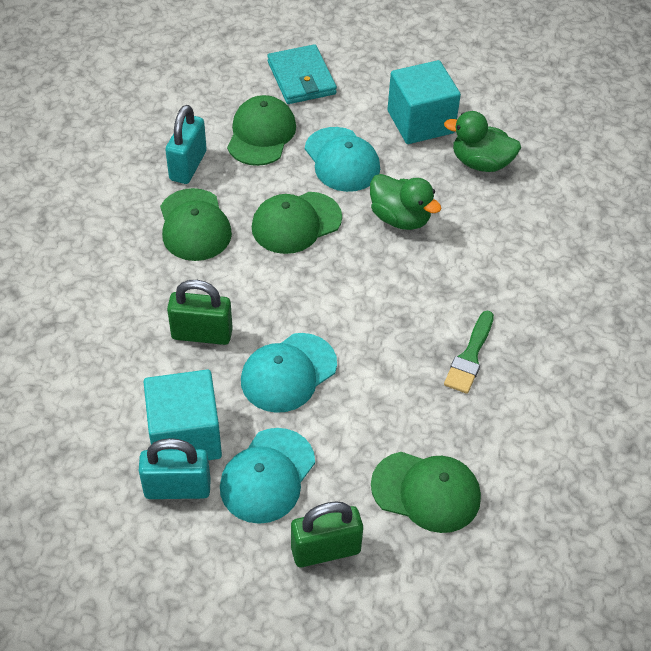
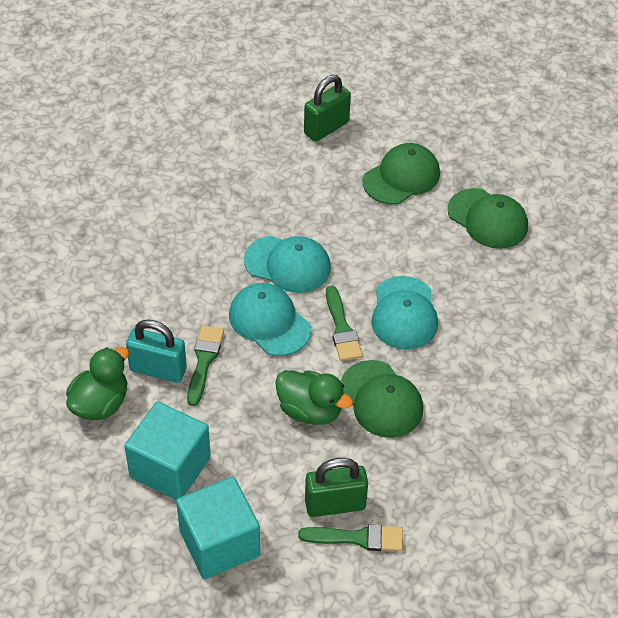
green brush: [444,310,494,394] = 1 -> [187,326,224,406] [298,524,403,551] [326,286,363,361] = 3
green cap: [160,188,232,261] [227,95,296,166] [252,192,342,254] [371,452,481,533] = 4 -> [341,360,423,438] [363,143,440,205] [448,188,528,249] = 3
turquoise padlock: [139,438,211,499] [165,105,207,184] = 2 -> [126,319,187,383] = 1
turquoise wallet: [267,44,337,104] = 1 -> none = 0

